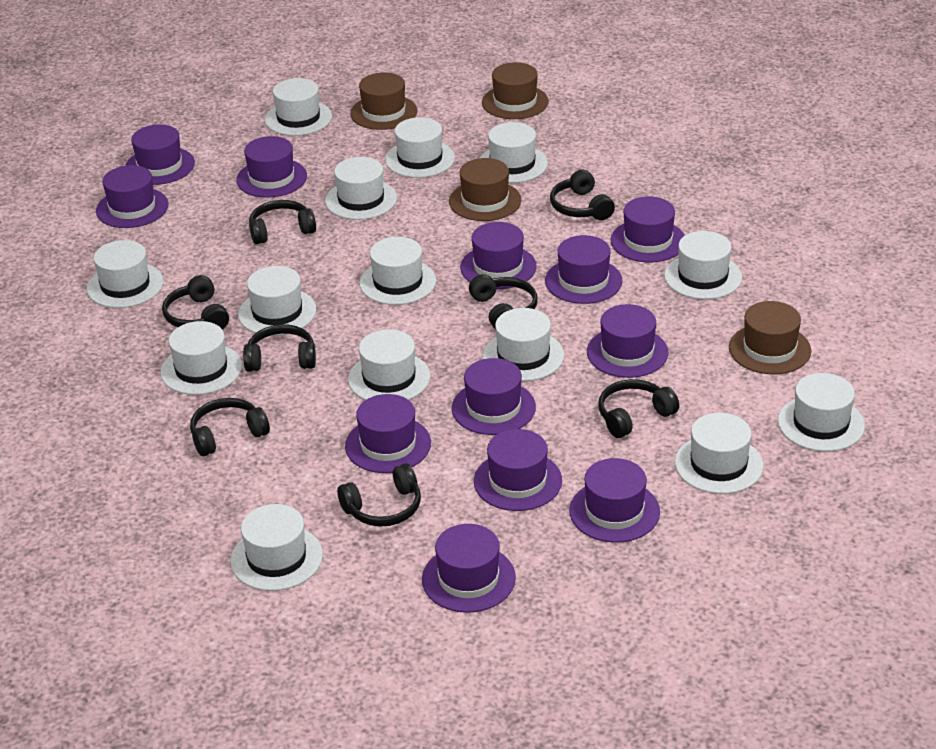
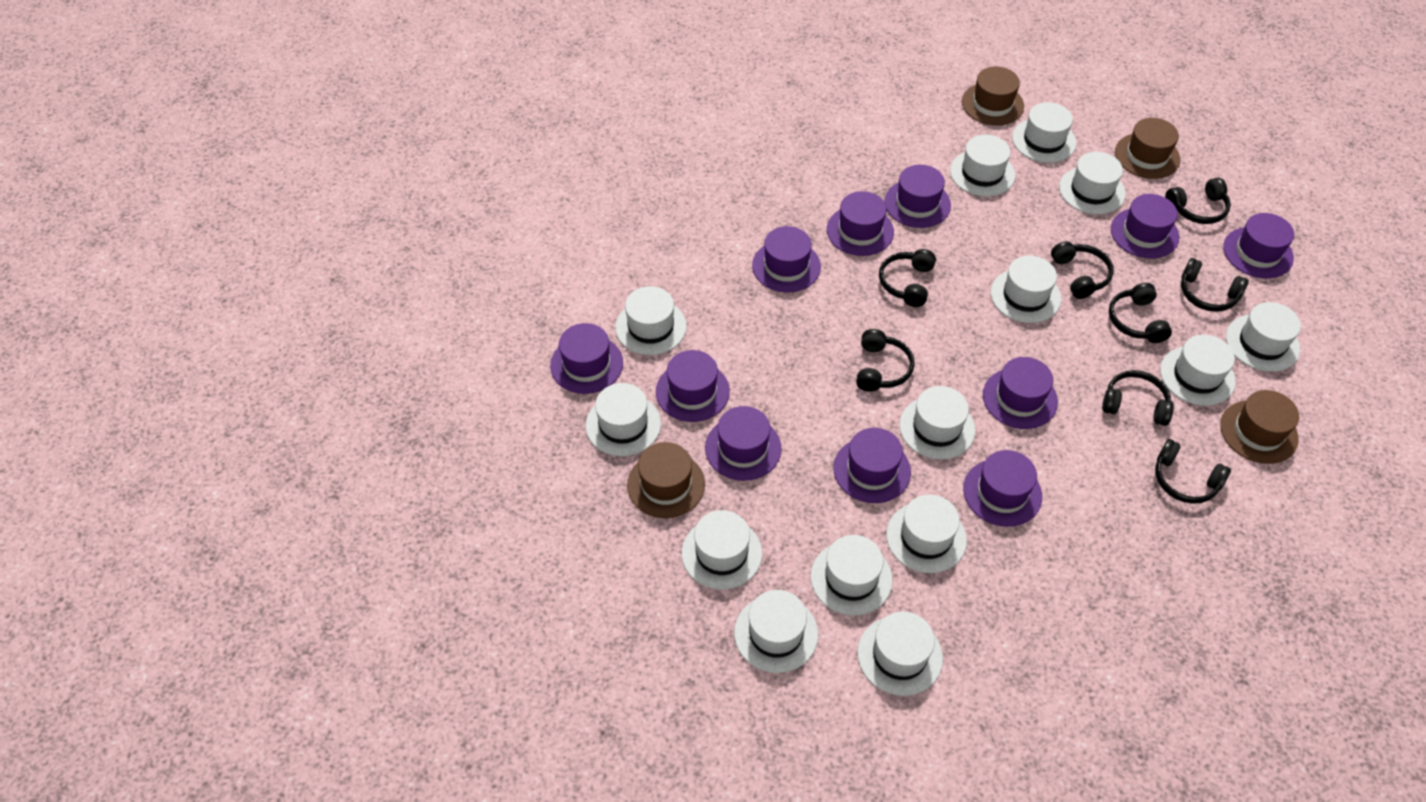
purple hat: [96,165,168,228] [125,125,195,185] [236,136,307,198] [345,394,431,473] [422,524,516,613] [452,358,536,435] [460,222,537,289] [474,429,562,511] [545,235,622,304] [569,458,660,543] [587,304,668,378] [611,196,685,263] = 12 -> [550,323,623,394] [656,350,730,422] [705,406,782,481] [752,226,821,292] [827,191,894,256] [833,428,911,503] [885,165,951,228] [963,450,1042,527] [983,357,1058,429] [1111,194,1179,258] [1223,213,1294,278] = 11

